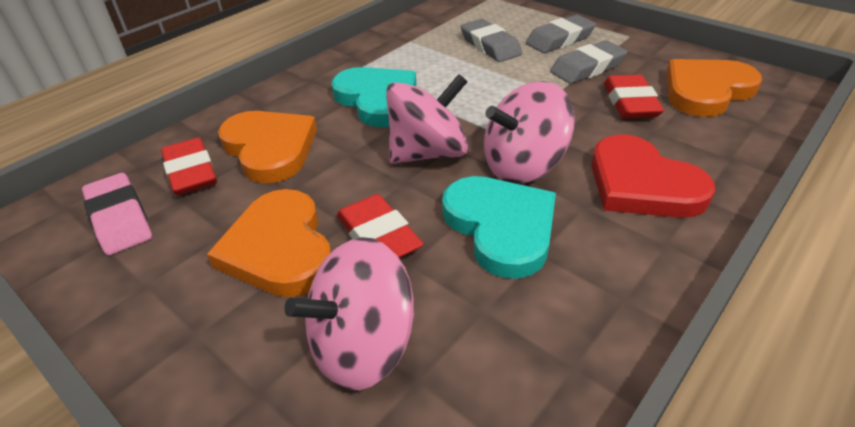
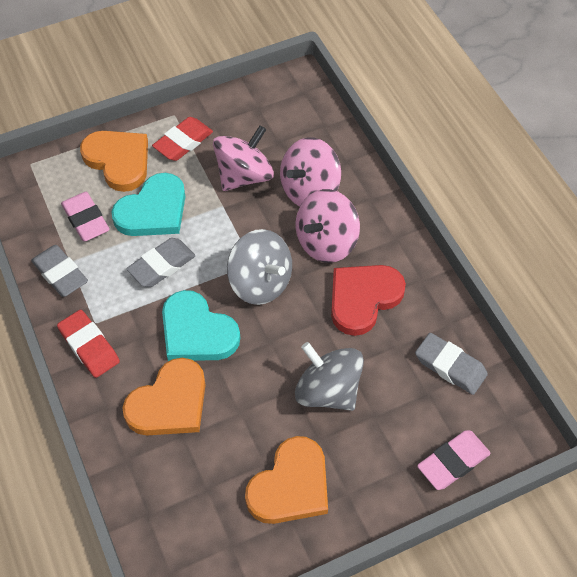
grey spinning top: none = 0 -> [227,229,292,305] [295,342,364,411] = 2
pink eraser: [82,173,152,255] = 1 -> [61,192,110,241] [417,430,491,490] = 2
red eraser: [161,138,217,195] [337,194,423,258] [604,75,664,118] = 3 -> [57,310,120,378] [152,117,213,161] = 2

